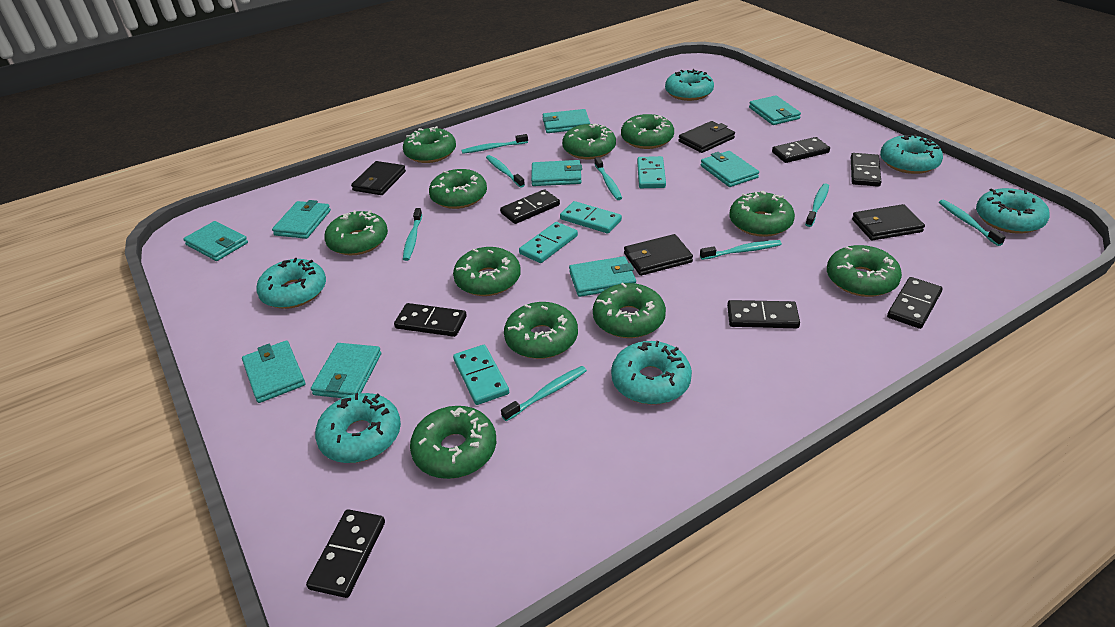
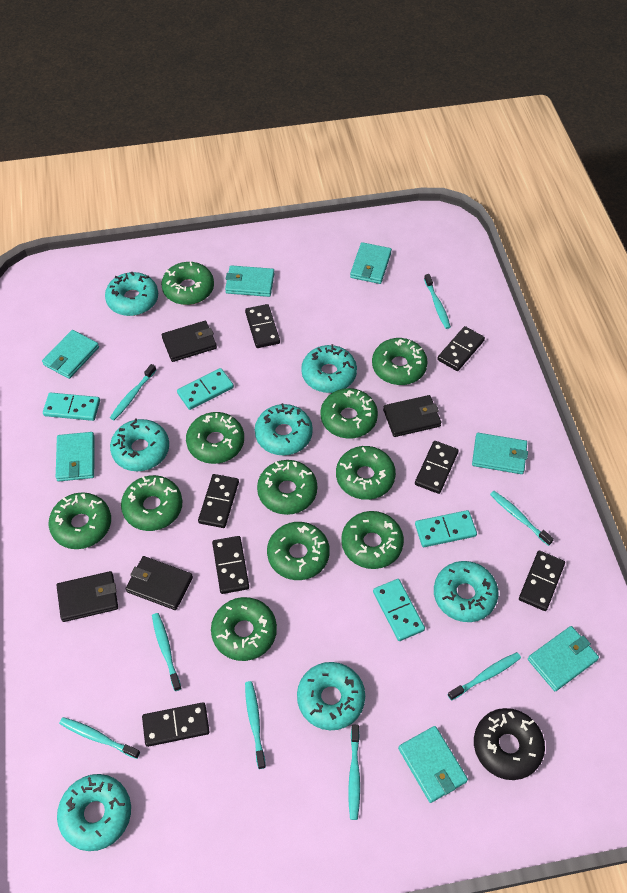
black donut: none = 0 -> [474,708,545,780] = 1
turquoise donut: [256,258,326,309] [315,393,401,463] [611,341,692,405] [665,69,714,101] [880,134,943,174] [976,188,1050,234] = 6 -> [57,774,131,851] [105,272,158,316] [110,418,169,471] [255,403,313,455] [297,662,365,730] [301,344,357,393] [434,561,499,622] = 7
turquoise wallet: [183,221,248,261] [242,340,305,403] [272,200,331,239] [311,343,381,398] [531,160,582,186] [543,109,590,133] [569,256,636,297] [701,151,759,187] [749,95,801,125] = 9 -> [42,330,99,379] [56,432,95,481] [225,265,275,297] [350,242,392,284] [398,726,468,803] [472,433,528,474] [528,626,599,691] = 7

